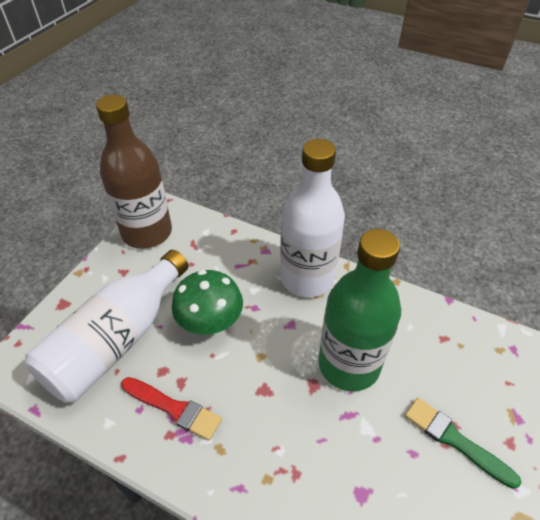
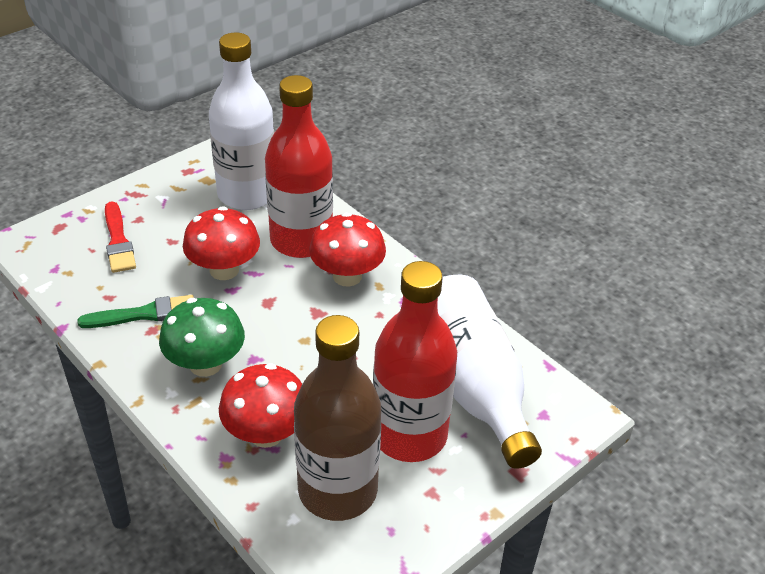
green bottle: [318,229,401,391] = 1 -> none = 0
red bottle: none = 0 -> [265,75,333,258] [373,261,457,462] = 2
red mushroom: none = 0 -> [183,206,260,280] [219,363,302,448] [309,213,386,286] = 3

